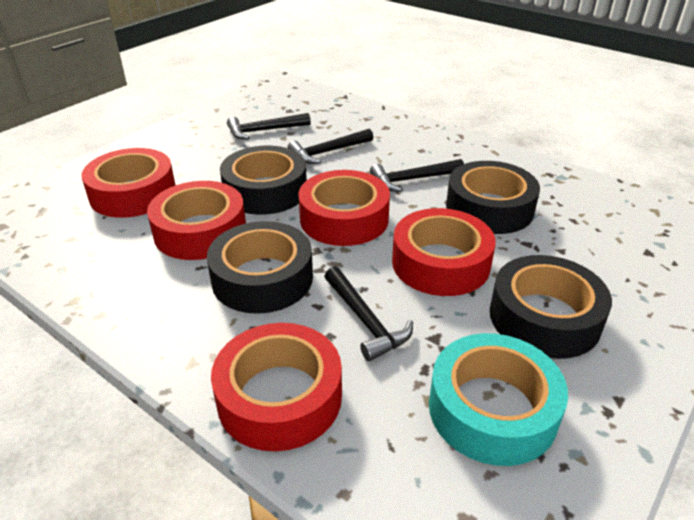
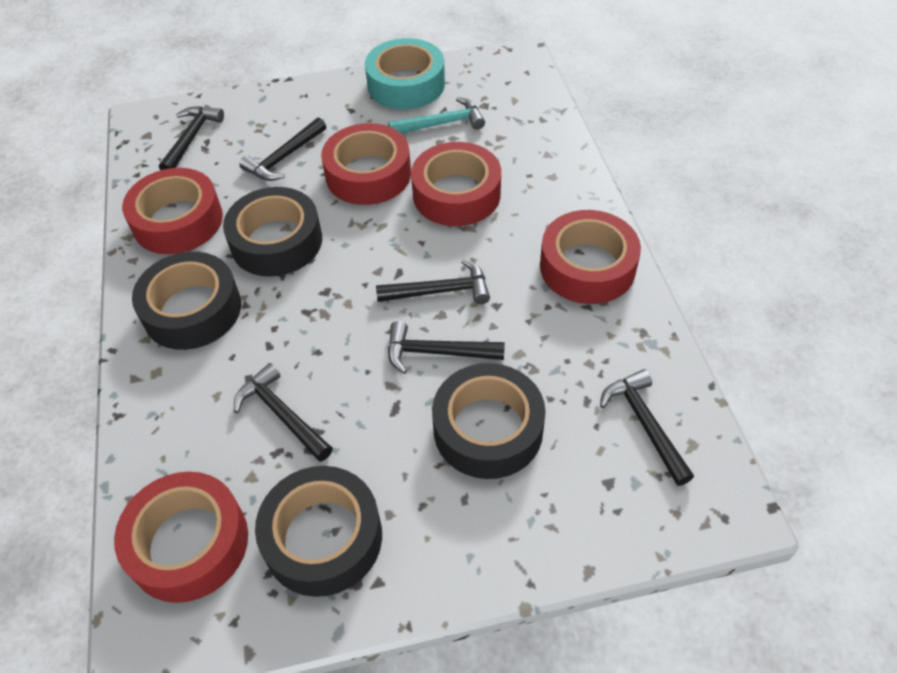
black hammer: [227,113,311,140] [287,129,373,164] [324,266,413,361] [370,159,464,192] = 4 -> [159,106,224,170] [234,363,333,462] [239,117,326,181] [376,259,490,304] [388,321,505,374] [600,369,694,486] = 6
turquoise hammer: none = 0 -> [388,97,485,134] = 1

